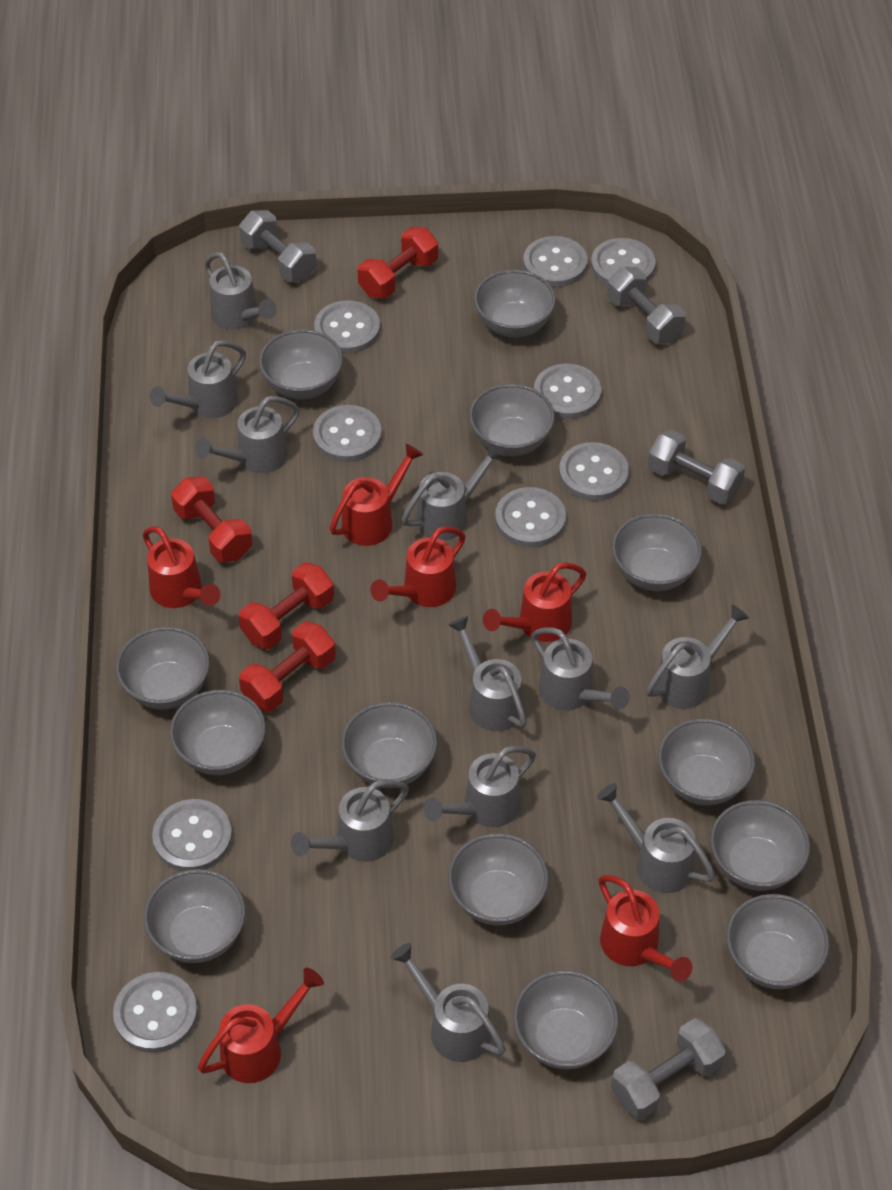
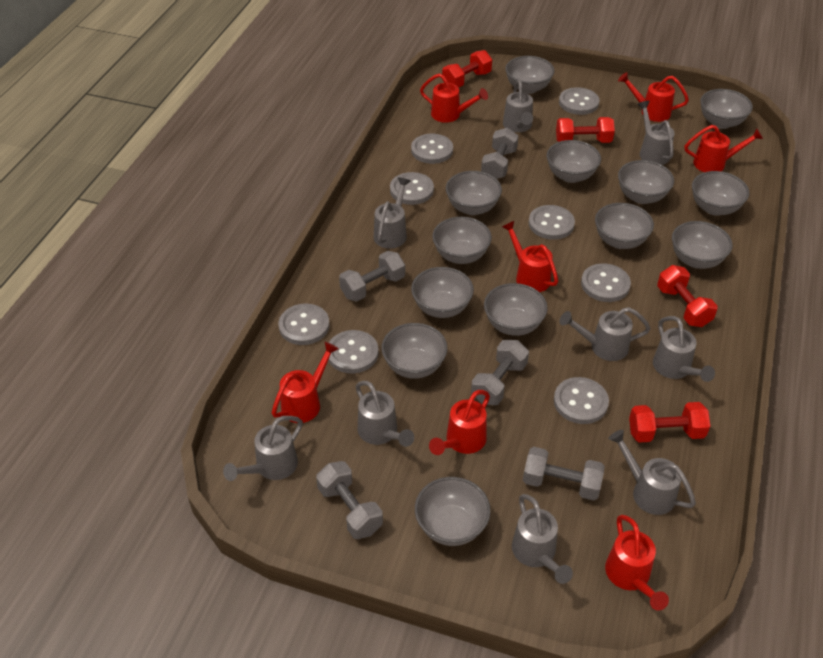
grey button: [113,972,198,1053] [152,799,232,871] [313,405,382,462] [314,300,380,354] [495,487,566,548] [523,236,587,287] [534,364,601,419] [559,442,629,501] [591,238,656,286] = 9 -> [279,304,330,345] [328,330,379,373] [390,172,434,205] [411,134,453,164] [529,205,575,240] [554,377,609,424] [559,87,599,115] [581,263,631,302] = 8
grey dumbbell: [239,210,317,282] [607,267,686,343] [611,1018,726,1120] [648,430,745,504] = 4 -> [316,461,383,539] [339,251,405,302] [471,340,529,405] [481,128,519,179] [523,447,605,501] = 5
grey watering can: [150,340,246,418] [195,396,300,473] [204,252,277,329] [291,780,409,862] [391,943,506,1062] [402,443,505,540] [424,746,536,827] [448,616,527,731] [531,628,630,710] [597,783,715,893] [646,604,749,709] = 11 -> [223,416,303,481] [356,381,414,447] [374,177,410,249] [503,80,533,132] [512,494,573,584] [560,307,651,361] [608,430,696,515] [637,101,674,165] [653,316,715,382] = 9
red watering can: [143,526,221,608] [198,968,324,1083] [330,444,423,546] [370,526,466,607] [483,562,586,642] [599,875,692,981] = 6 -> [272,342,339,423] [420,73,488,123] [429,390,490,455] [502,221,558,292] [605,515,669,611] [618,72,689,122] [684,125,763,172] = 7

